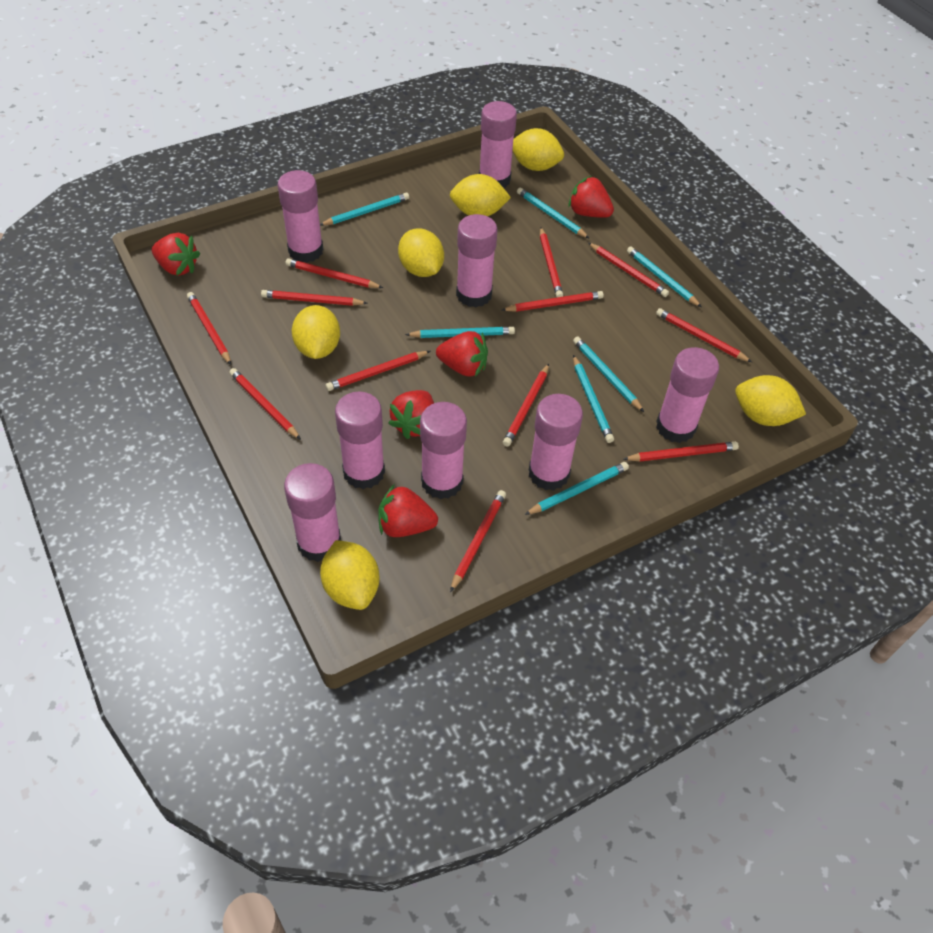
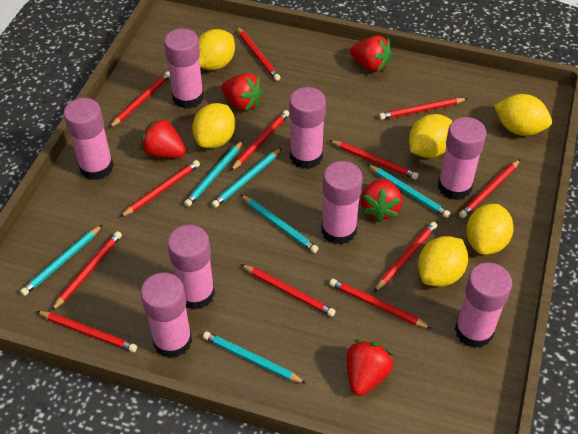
turquoise pencil: [320,193,409,225] [405,327,515,338] [517,187,590,239] [525,462,629,515] [573,336,644,412] [573,355,614,443] [627,246,702,307] = 7 -> [20,224,103,296] [184,141,243,207] [203,331,306,384] [211,148,282,208] [240,194,319,253] [367,164,451,218] = 6

